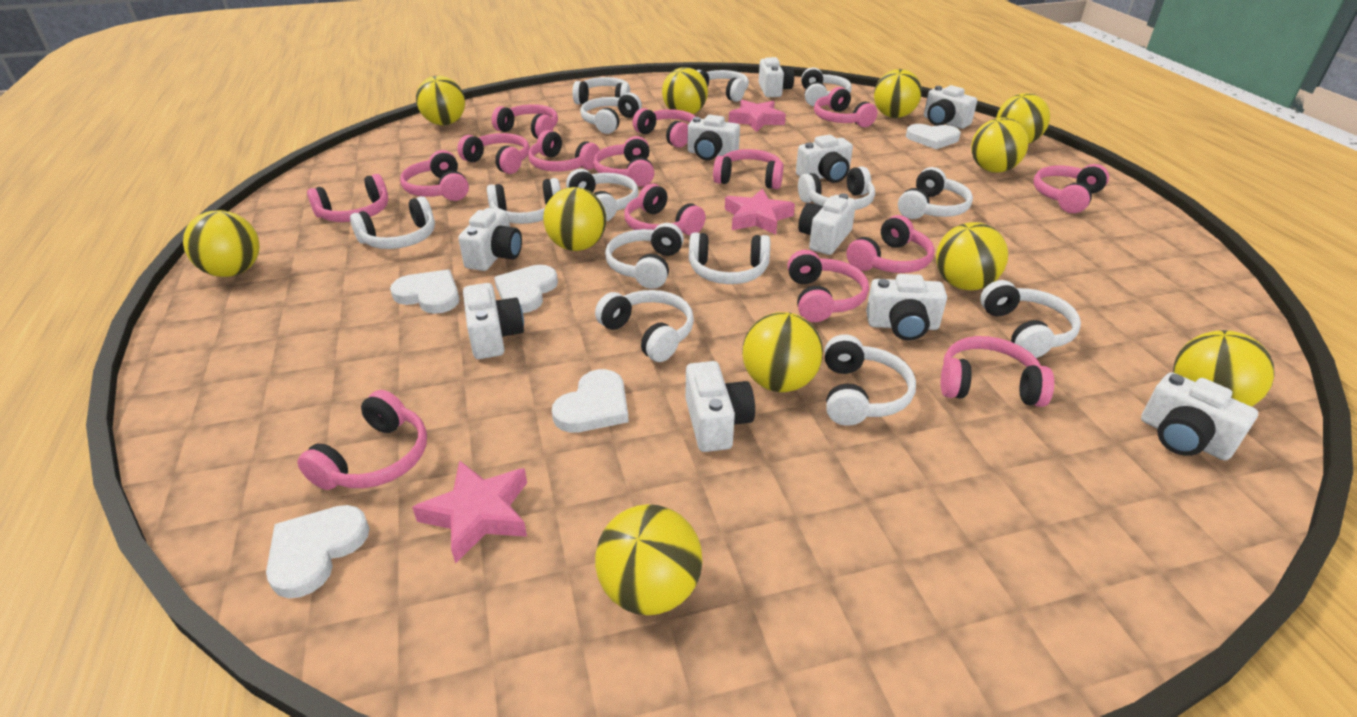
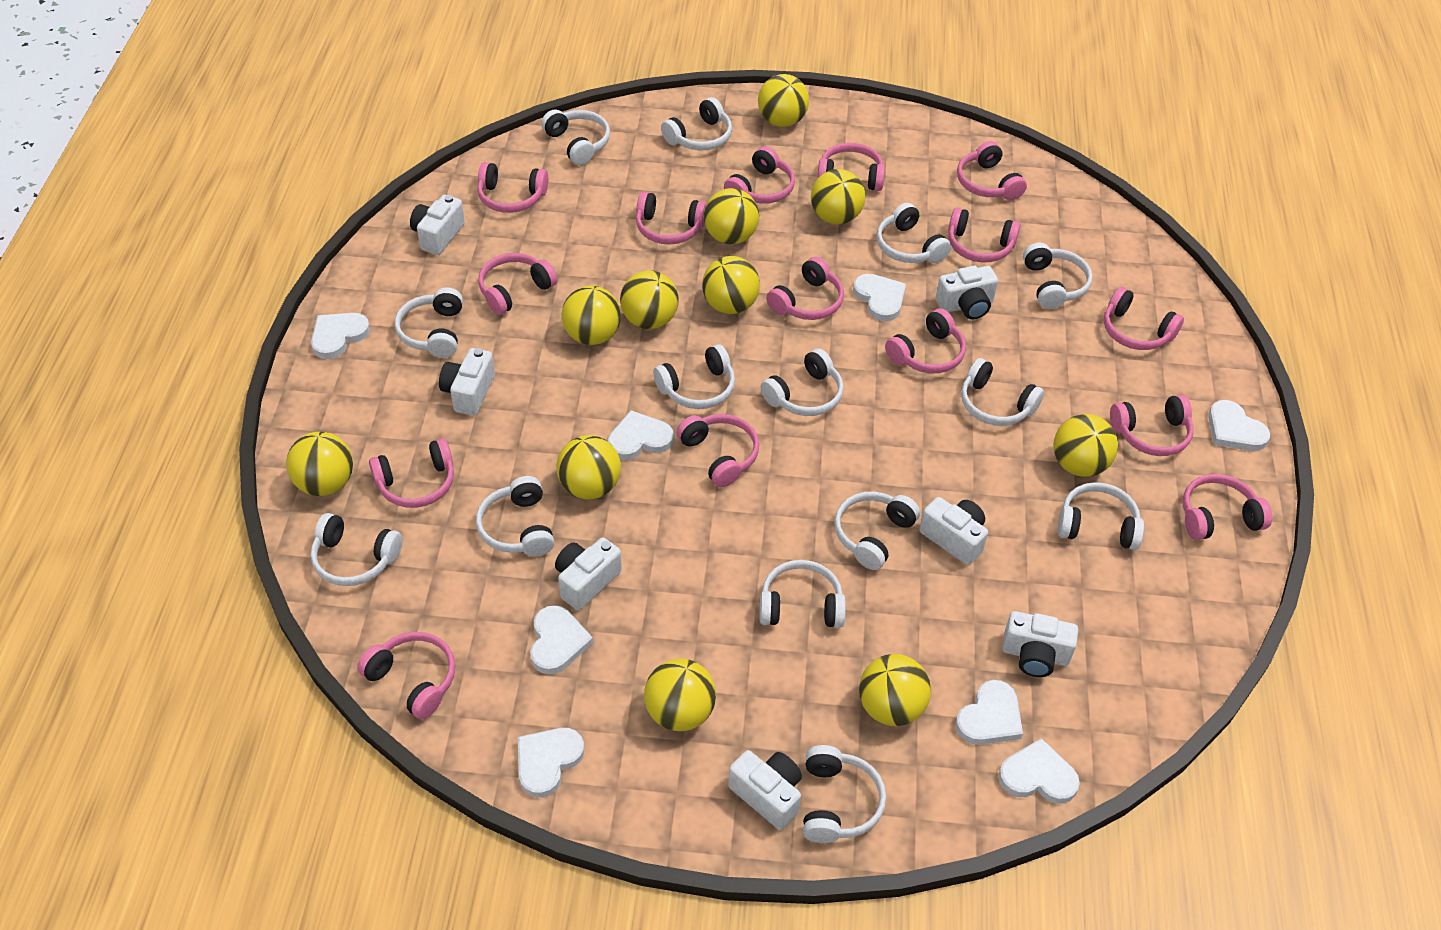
pink star: [412,460,527,564] [725,188,795,234] [729,100,786,132] = 3 -> none = 0
white camera: [458,208,522,271] [463,283,524,359] [686,361,755,452] [688,115,740,160] [758,57,794,97] [796,135,853,183] [798,193,856,255] [866,274,947,341] [924,85,977,129] [1141,372,1258,461] = 10 -> [410,195,465,255] [439,348,495,416] [555,538,622,610] [728,750,802,830] [919,497,988,565] [936,266,998,320] [1002,611,1078,677] = 7
white heart: [266,505,370,598] [390,270,459,314] [494,265,558,313] [552,369,629,433] [906,124,961,149] = 5 -> [311,313,370,359] [518,728,584,798] [530,605,593,674] [608,410,674,460] [853,274,906,321] [955,680,1023,745] [998,738,1080,804] [1208,400,1270,451] = 8

